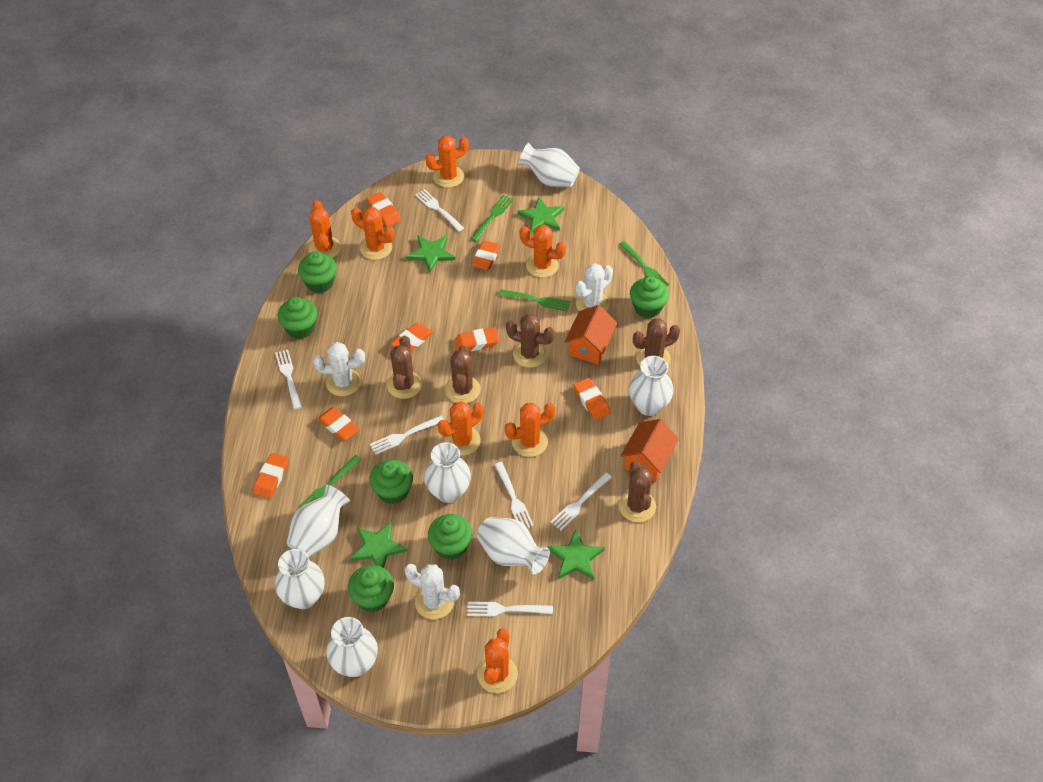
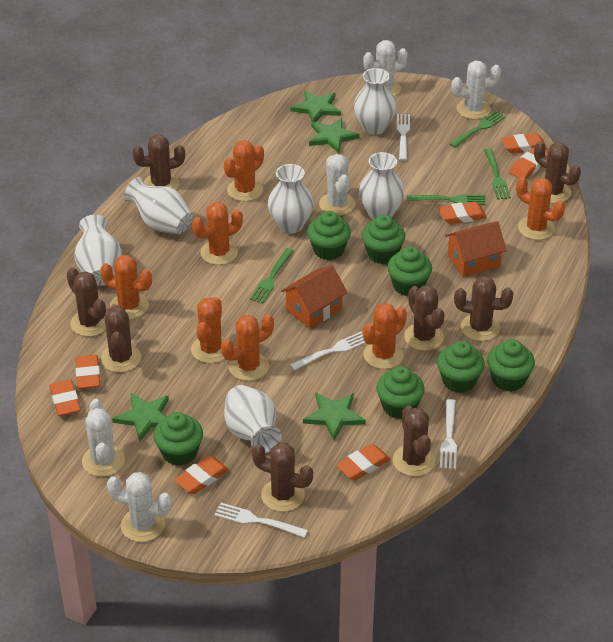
brown cactus: [387,336,422,399] [445,346,480,403] [506,314,555,368] [619,461,656,522] [633,318,680,366] = 5 -> [66,267,106,337] [101,305,141,372] [132,134,185,190] [252,443,313,512] [393,406,435,477] [404,285,445,351] [454,276,513,341] [534,141,581,204] = 8
green cupcake: [278,297,317,339] [298,251,337,293] [348,565,394,612] [369,459,413,504] [428,514,473,560] [630,276,669,318] = 6 -> [153,412,203,466] [307,211,351,260] [362,215,405,264] [376,366,425,419] [387,246,432,296] [437,341,485,393] [487,339,535,392] = 7
white cactus: [313,342,365,396] [404,564,460,619] [575,263,613,311] = 3 -> [82,399,125,477] [107,472,172,542] [319,154,355,216] [363,40,408,96] [451,61,501,119] = 5
white fork: [275,349,302,410] [370,416,444,455] [415,189,464,232] [467,602,553,617] [494,462,534,528] [550,472,612,531] = 6 -> [215,503,308,538] [290,332,365,371] [397,114,410,161] [440,399,457,469] = 4
white vase: [275,549,325,609] [287,485,350,557] [326,617,378,677] [424,442,471,503] [477,517,550,575] [518,143,580,187] [629,356,673,416] = 7 -> [74,215,122,286] [124,177,193,234] [224,385,282,453] [268,164,313,234] [354,68,397,135] [359,152,404,220] = 6

